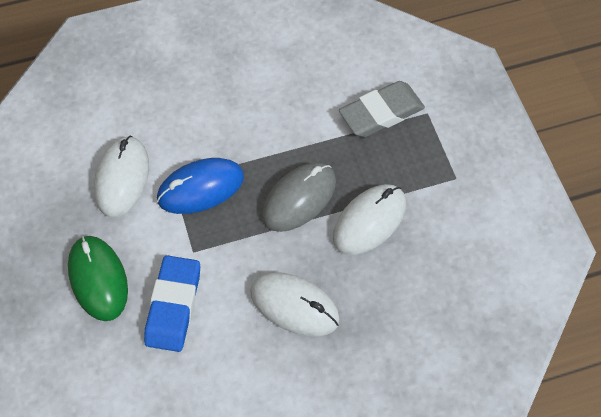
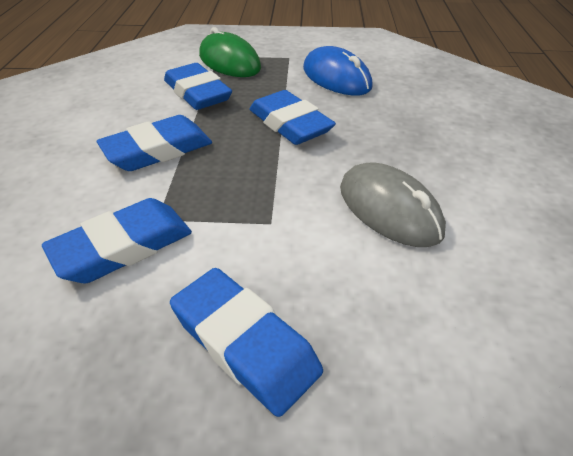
blue eraser: [144,255,200,352] = 1 -> [42,198,192,283] [97,115,212,171] [164,63,232,110] [170,268,323,417] [249,90,336,145] = 5
grey eraser: [339,81,425,137] = 1 -> none = 0
white mouse: [94,136,149,217] [250,272,340,337] [333,184,406,255] = 3 -> none = 0

